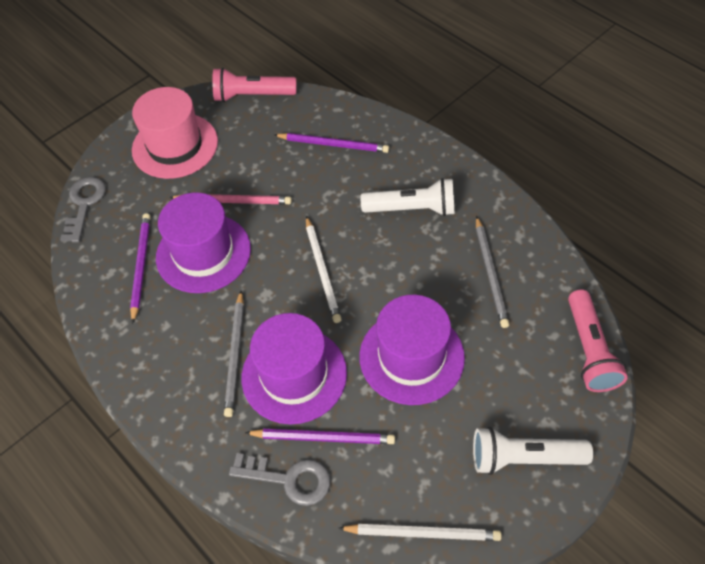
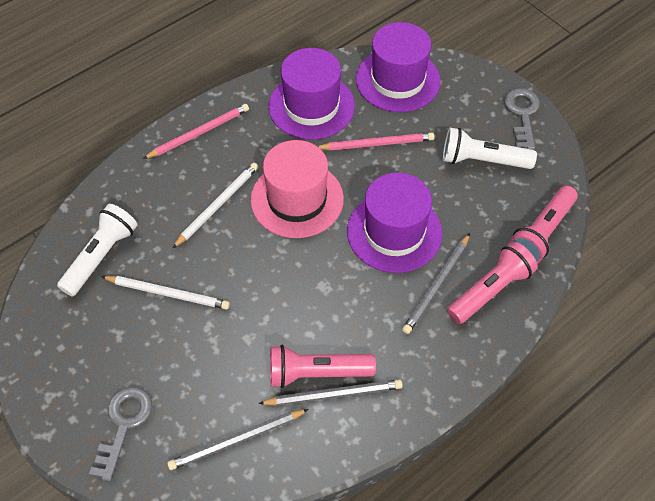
grey pencil: [224,291,244,417] [476,216,510,328] = 2 -> [167,409,309,470] [258,379,403,406] [402,233,470,334] = 3
pink flashlight: [212,67,296,102] [568,290,628,392] = 2 -> [270,345,376,388] [447,242,538,324] [509,186,578,264] = 3
pink pencil: [169,194,292,204] = 1 -> [143,104,249,159] [317,133,435,150] = 2
purple pencil: [130,213,151,324] [245,429,395,444] [274,133,389,153] = 3 -> none = 0

